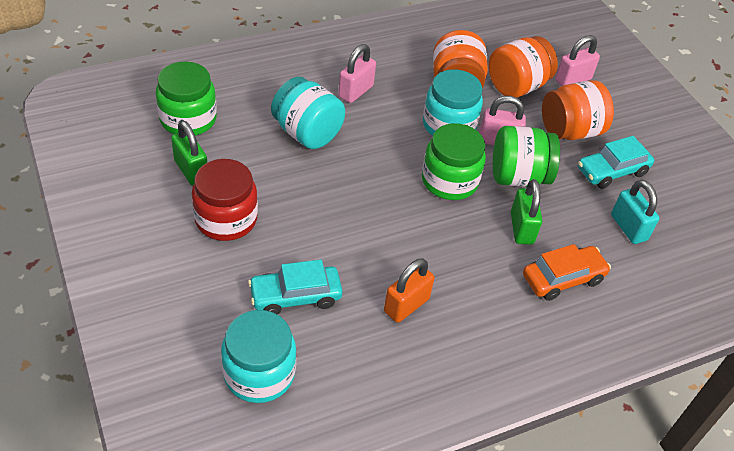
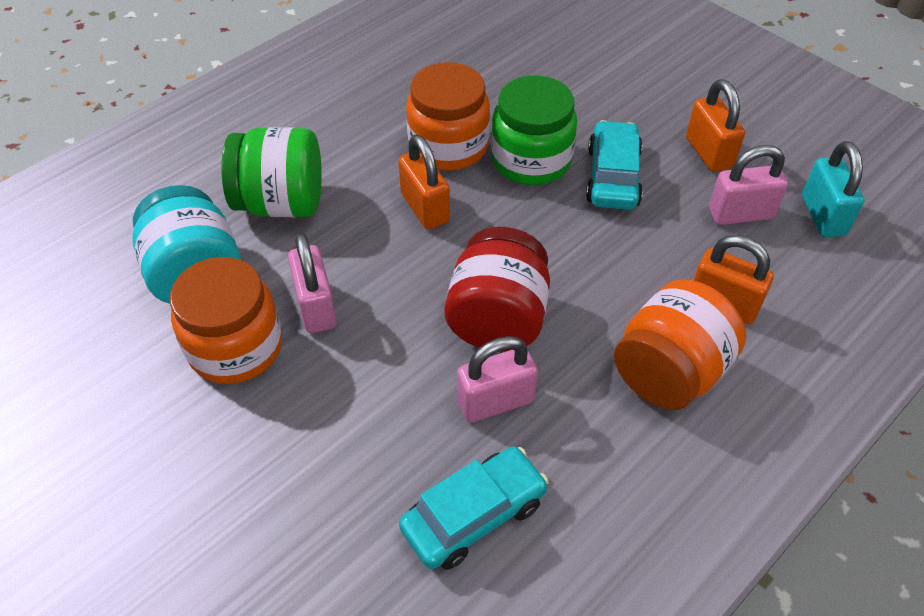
green jar: [156,61,217,136] [422,123,486,200] [493,126,560,187] = 3 -> [221,127,322,217] [491,75,577,185] = 2
green padlock: [171,120,207,186] [511,179,542,245] = 2 -> none = 0
orange car: [523,244,611,301] = 1 -> none = 0
orange padlock: [384,258,435,323] = 1 -> [398,135,450,230] [686,79,745,172] [693,235,774,324] = 3
turquoise jar: [221,310,296,403] [271,77,345,149] [423,69,483,136] = 3 -> [132,185,241,304] = 1

